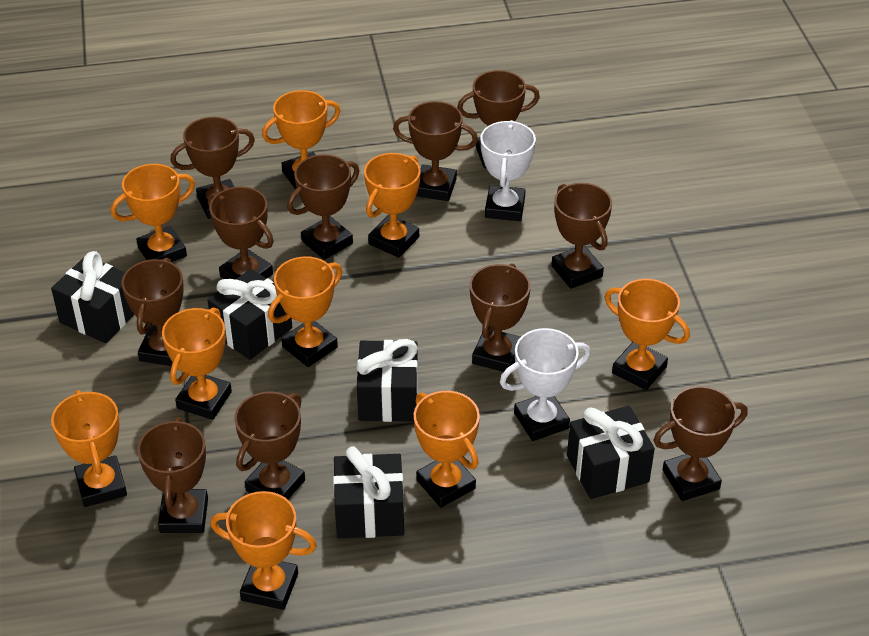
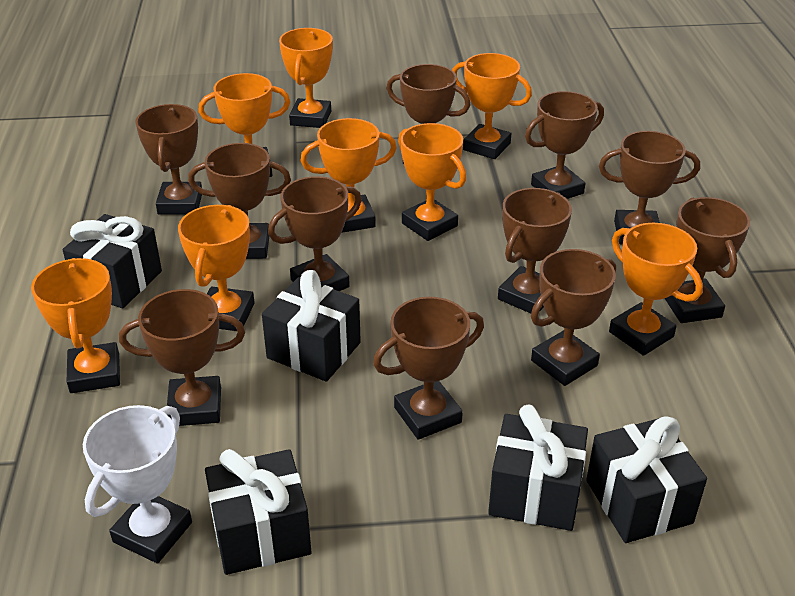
orange trophy: [51,390,127,507] [111,164,195,262] [162,307,232,420] [210,491,317,610] [262,90,340,190] [268,257,342,367] [364,153,421,258] [414,391,480,508] [605,279,690,390] = 9 -> [31,258,120,393] [178,205,255,331] [199,73,290,177] [279,28,333,128] [300,118,397,233] [398,123,466,241] [452,53,532,159] [609,223,703,356] = 8
white trophy: [480,120,536,221] [500,328,591,441] = 2 -> [83,405,192,563] = 1

